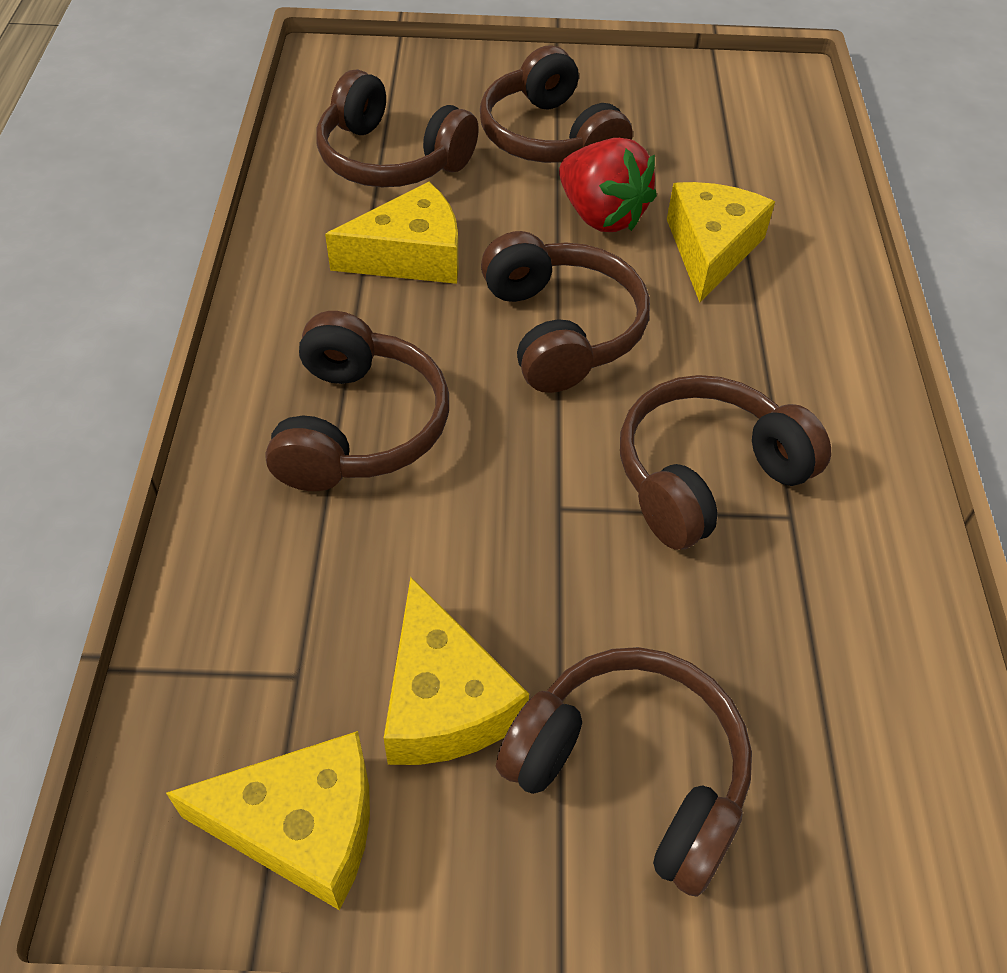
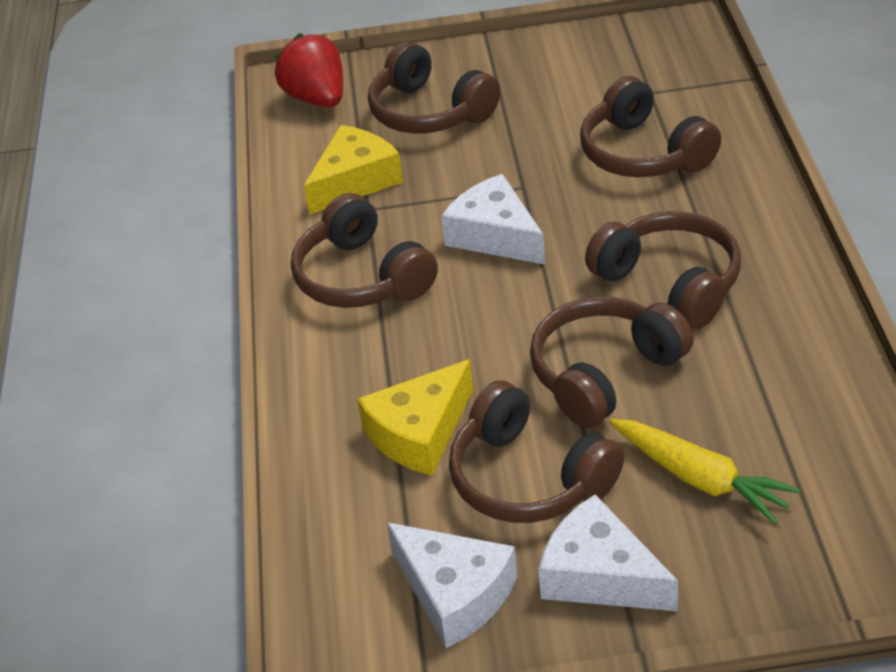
white cheese: none = 0 -> [386,522,517,648] [441,174,545,264] [539,494,678,611] = 3
yellow carrot: none = 0 -> [610,419,801,524] = 1
yellow cheese: [166,731,370,910] [325,182,458,284] [384,577,529,765] [667,182,775,302] = 4 -> [304,125,403,215] [357,359,473,476] = 2

